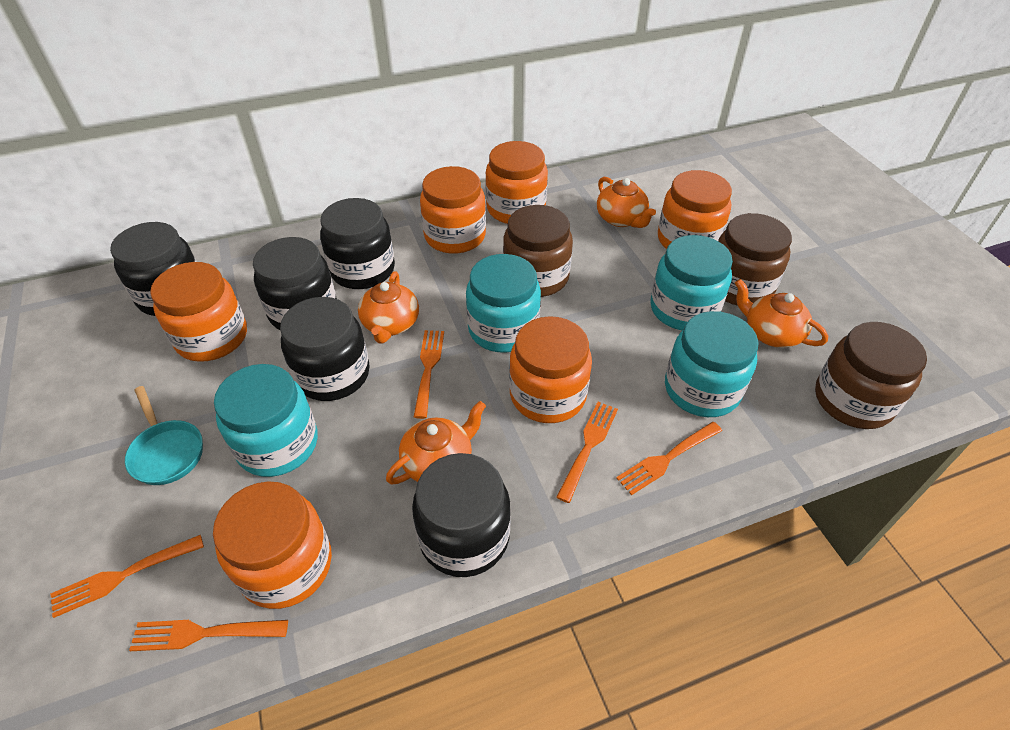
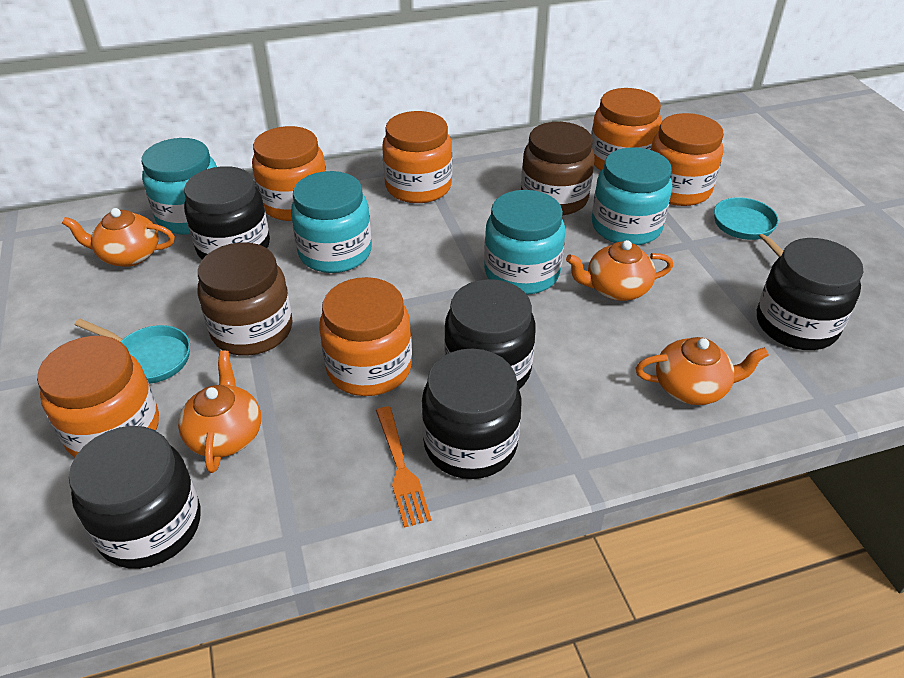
brown jar: [503,205,573,297] [718,213,792,306] [815,322,927,429] = 3 -> [197,242,293,356] [521,122,595,216] = 2
orange fork: [50,535,204,618] [129,620,288,651] [414,330,444,419] [556,402,618,503] [616,422,722,495] = 5 -> [376,406,432,528] = 1
turquoise pan: [125,386,203,485] = 1 -> [75,319,190,384] [714,197,783,257] = 2

